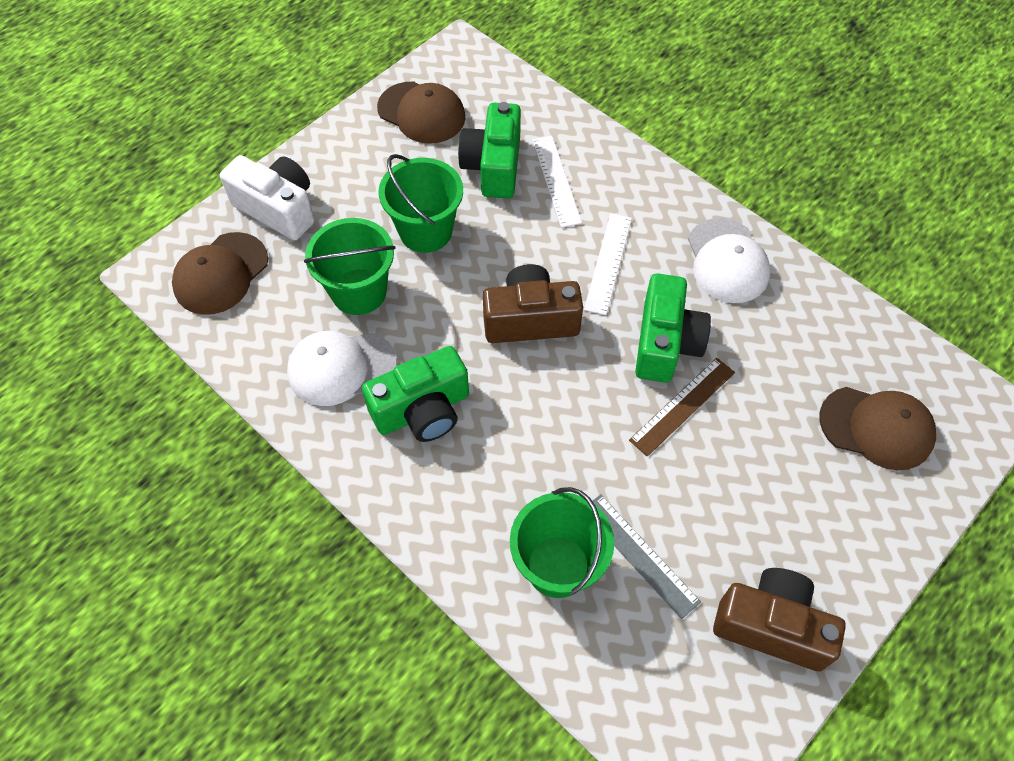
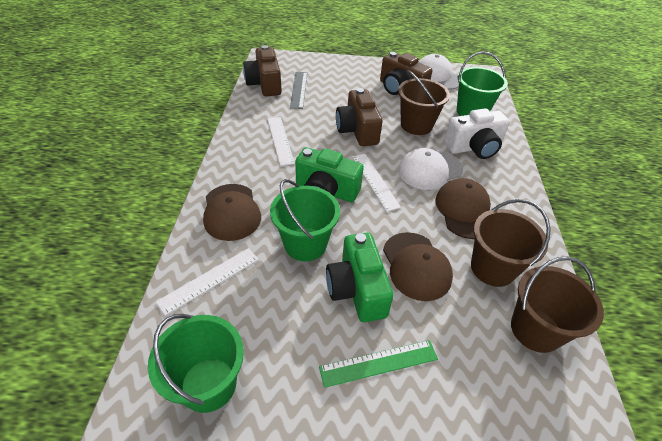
brown bucket: none = 0 -> [398,70,450,135] [471,199,551,287] [511,256,604,353] = 3
brown camera: [483,264,583,343] [713,568,846,671] = 2 -> [243,45,282,96] [336,88,382,146] [380,52,433,95] = 3
brown ruler: [629,358,735,457] = 1 -> none = 0
green camera: [362,346,469,442] [458,102,521,198] [635,273,711,383] = 3 -> [295,147,364,202] [326,233,393,322] = 2
green ruler: none = 0 -> [319,340,438,388] = 1
white ruler: [532,136,582,228] [584,213,632,315] = 2 -> [156,248,259,316] [267,117,295,166] [352,154,401,212] = 3

